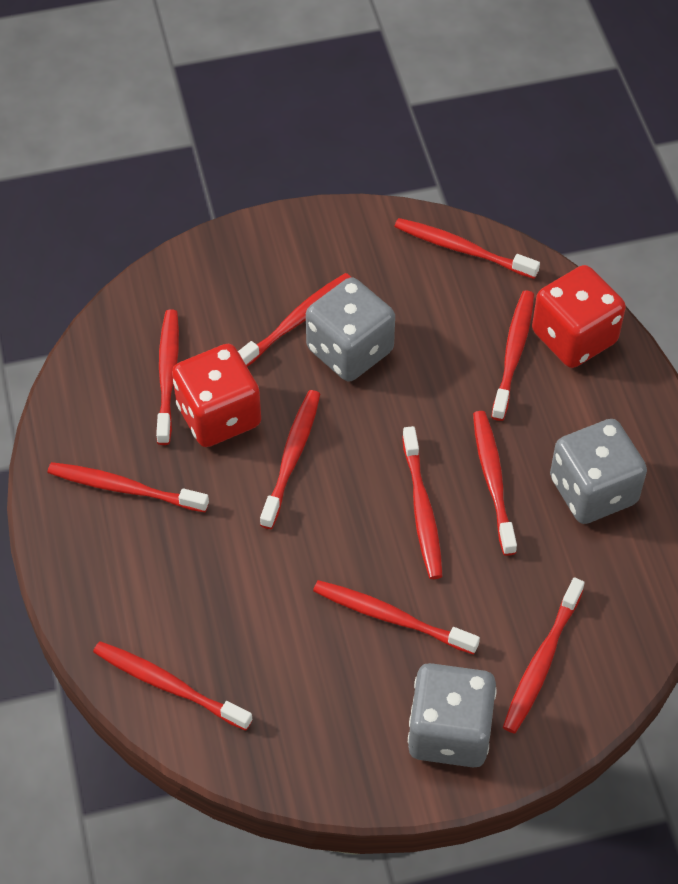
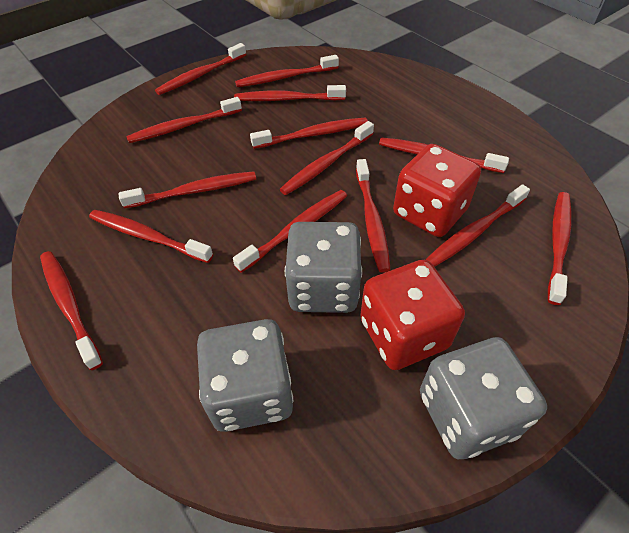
red toothbrush: [47,462,209,512] [93,641,253,731] [156,310,179,445] [238,273,351,367] [260,390,320,529] [313,580,480,655] [394,218,540,279] [402,426,443,579] [473,411,517,556] [491,290,534,421] [503,577,585,733] = 11 -> [40,251,103,370] [89,210,213,263] [119,171,256,209] [126,97,242,143] [155,43,246,95] [233,190,347,273] [234,85,346,101] [235,55,339,87] [250,118,368,149] [279,121,374,195] [356,159,391,273] [379,137,509,173] [425,184,530,267] [548,192,571,305] = 14

